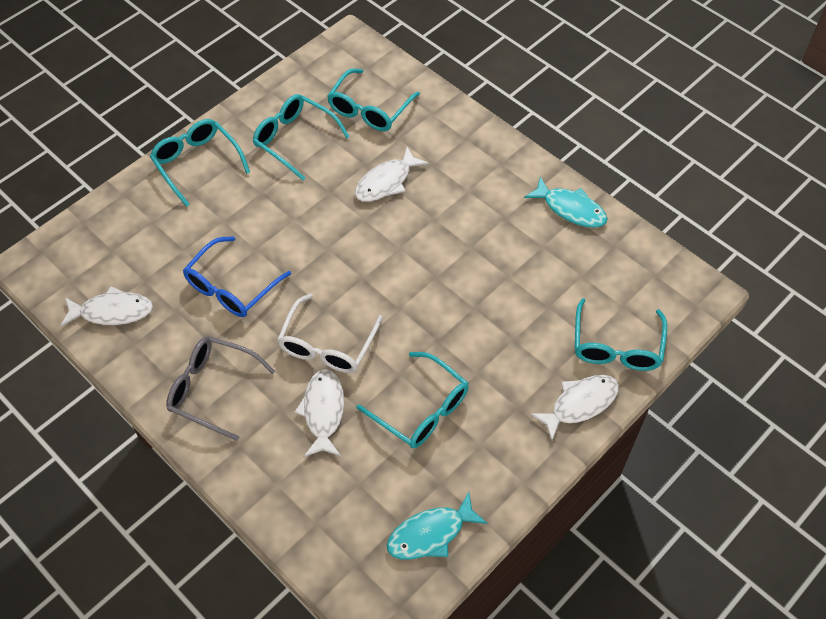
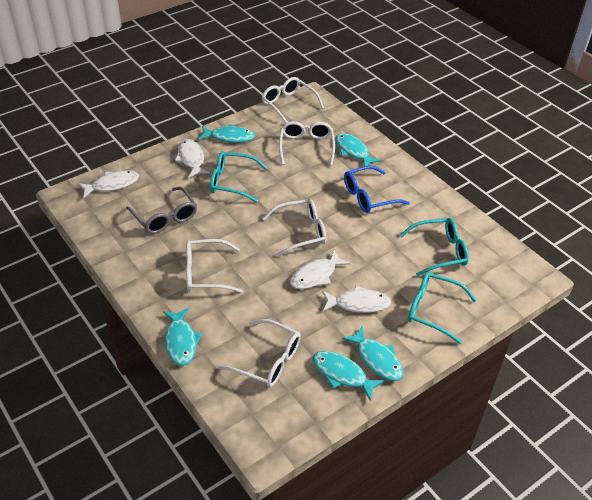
turquoise fish: [387,492,488,559] [524,177,608,228] = 2 -> [163,308,202,366] [199,124,255,143] [313,351,385,401] [335,133,381,166] [342,326,403,381] = 5
turquoise glasses: [150,119,250,207] [253,94,350,180] [327,68,420,131] [356,352,469,448] [575,298,667,371] = 5 -> [210,151,268,203] [400,218,469,276] [408,272,477,344] = 3
white glasses: [277,294,383,373] = 1 -> [186,239,243,293] [218,319,301,387] [262,77,324,123] [262,199,326,257] [279,121,335,166] = 5

